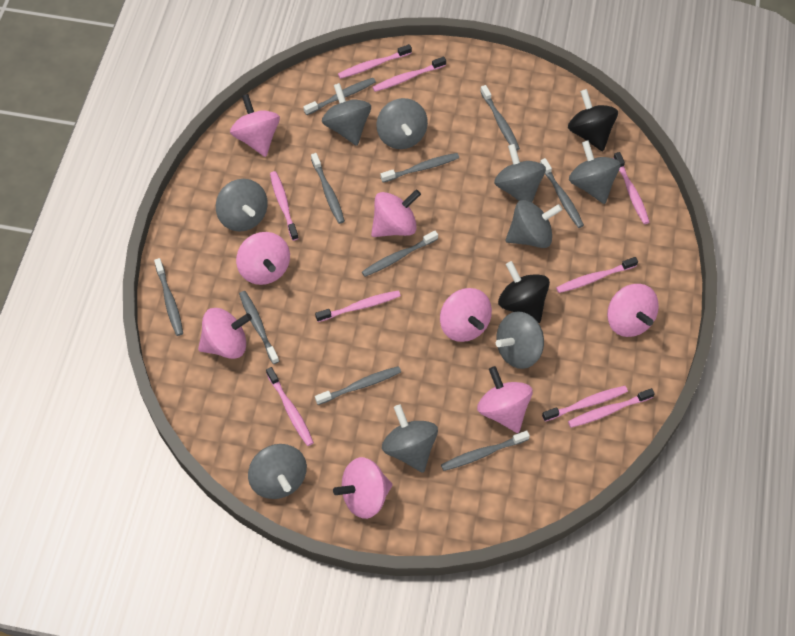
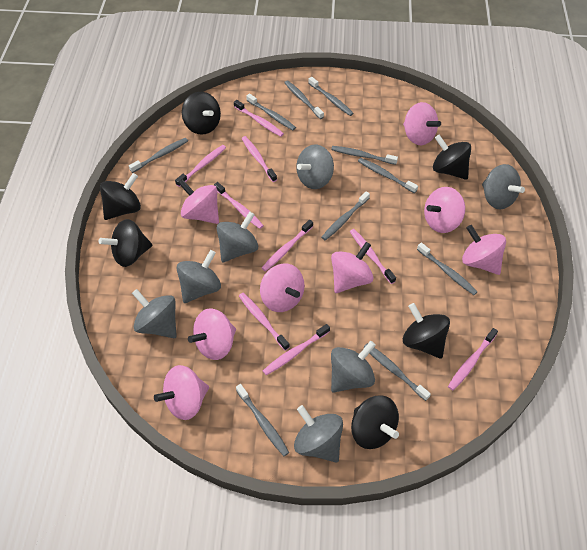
black spinning top: [498,261,550,323] [568,89,618,151] = 2 -> [99,219,152,267] [100,173,141,220] [182,92,221,135] [351,395,399,449] [403,303,450,359] [433,135,471,180] = 6
grey spinning top: [216,179,268,232] [248,444,307,499] [322,83,371,146] [376,98,428,149] [382,405,438,473] [494,144,546,203] [496,311,544,369] [506,200,563,248] [569,140,621,204] = 9 -> [132,289,177,338] [176,250,221,303] [216,211,258,263] [294,405,343,463] [296,145,334,189] [331,341,376,393] [482,164,525,210] = 7

